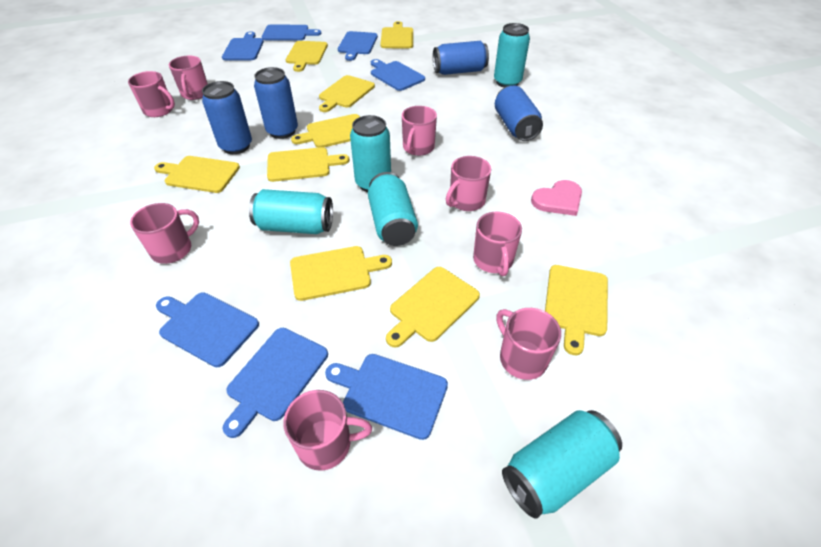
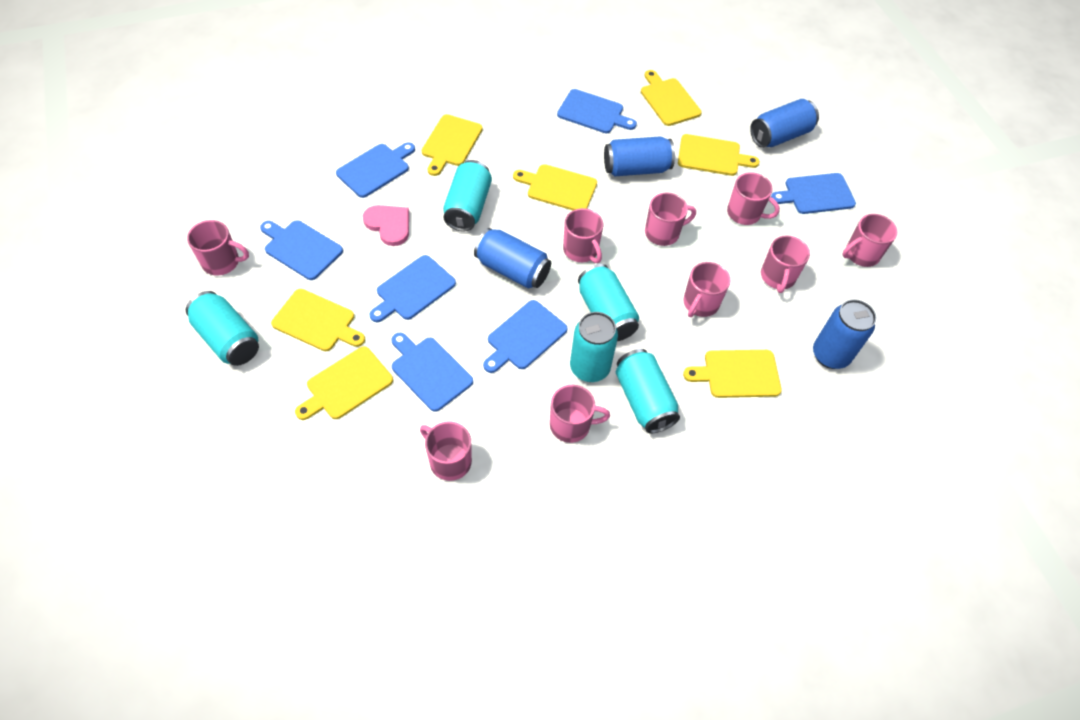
pink mug: [128,71,175,117] [130,203,199,264] [169,56,208,100] [283,390,372,471] [402,106,437,156] [446,156,491,211] [473,212,522,276] [496,308,561,380] = 8 -> [187,220,249,276] [420,421,472,481] [550,385,610,443] [563,208,603,263] [645,193,696,246] [683,262,731,317] [727,172,780,225] [761,235,810,293] [842,214,897,267] = 9
yellow cutting board: [154,156,240,193] [267,147,349,182] [286,41,328,72] [290,246,392,301] [291,114,360,148] [319,75,375,112] [380,21,413,48] [386,267,480,348] [545,265,608,355] = 9 -> [271,289,365,351] [295,346,393,420] [422,114,483,176] [513,164,597,210] [641,70,702,126] [678,134,760,176] [683,350,782,398] = 7

